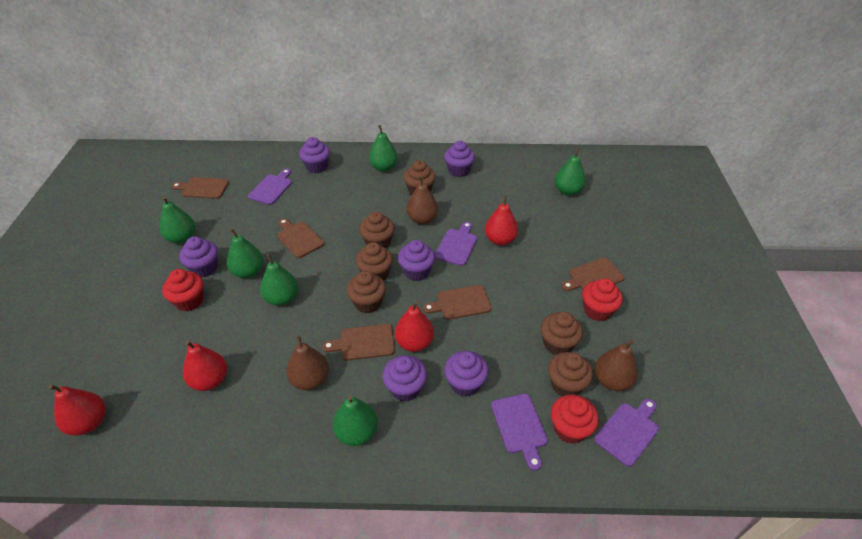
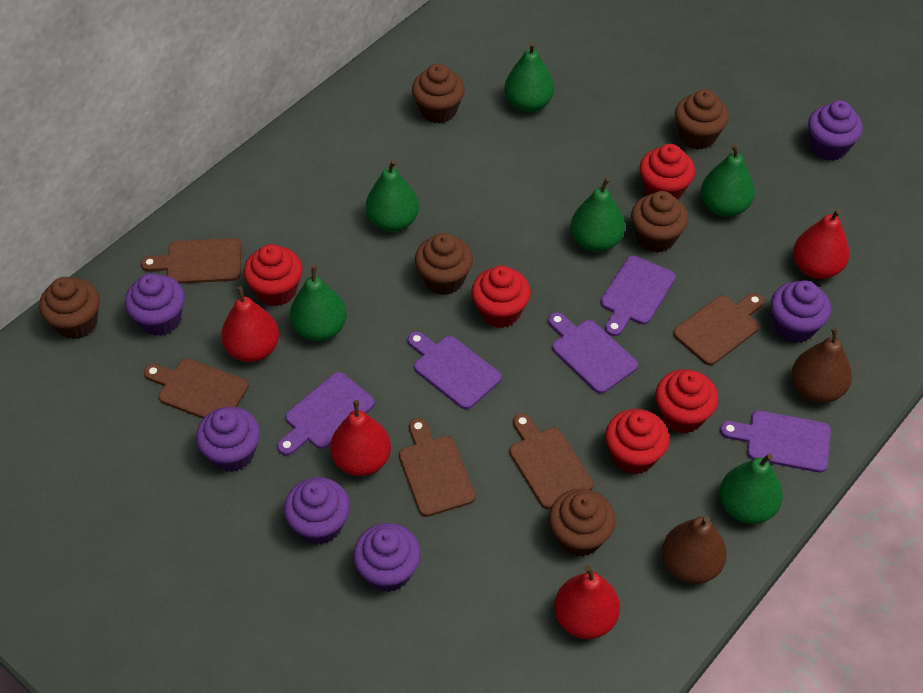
brown pear: [286,335,329,390] [406,176,438,224] [595,339,638,391] = 3 -> [662,516,727,584] [792,327,852,403] = 2
purple cutting board: [248,169,292,205] [435,222,477,266] [491,394,548,471] [594,399,659,467] = 4 -> [277,372,375,456] [408,331,502,409] [548,312,638,394] [600,255,676,336] [720,410,831,473] = 5
red cupcake: [162,269,203,311] [551,394,599,444] [582,279,623,321] = 3 -> [244,244,302,307] [471,266,531,328] [605,409,669,474] [639,144,695,200] [655,369,718,434] = 5

